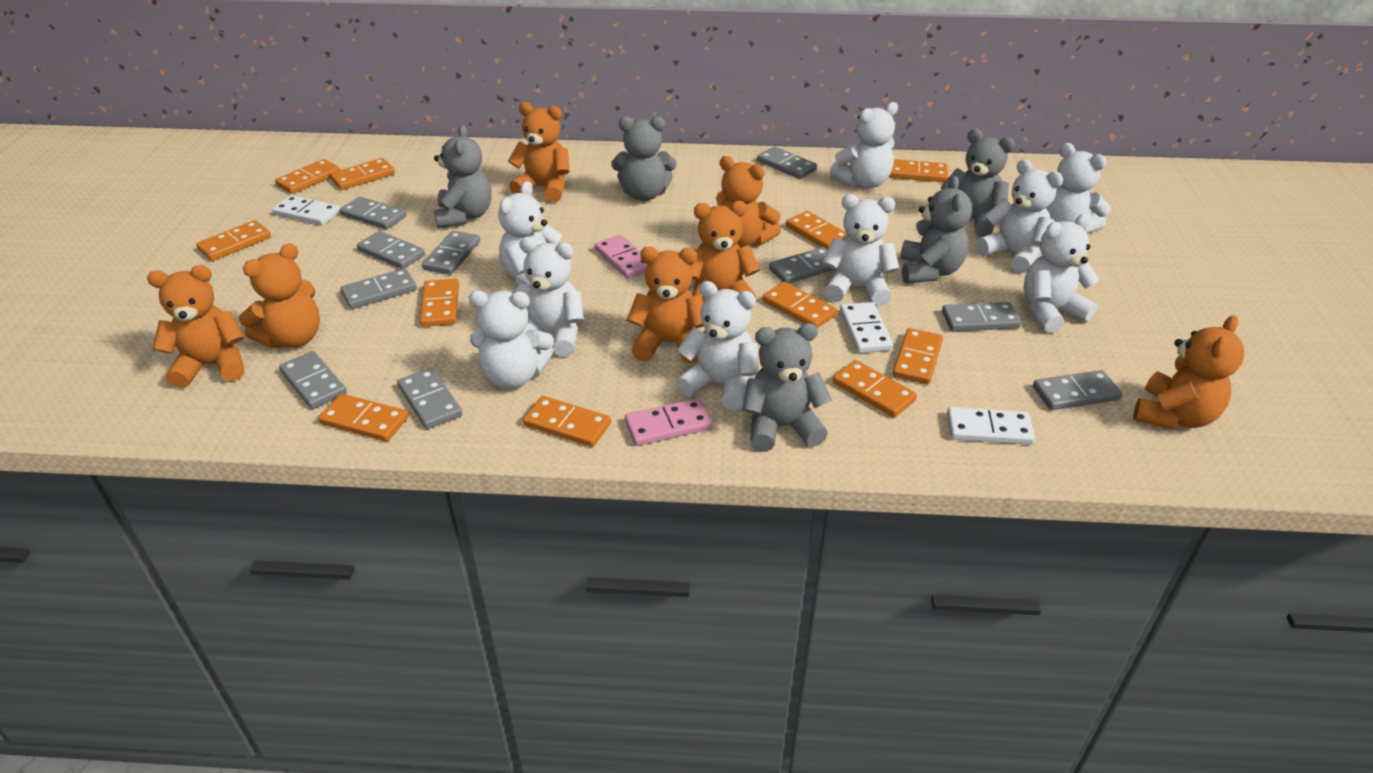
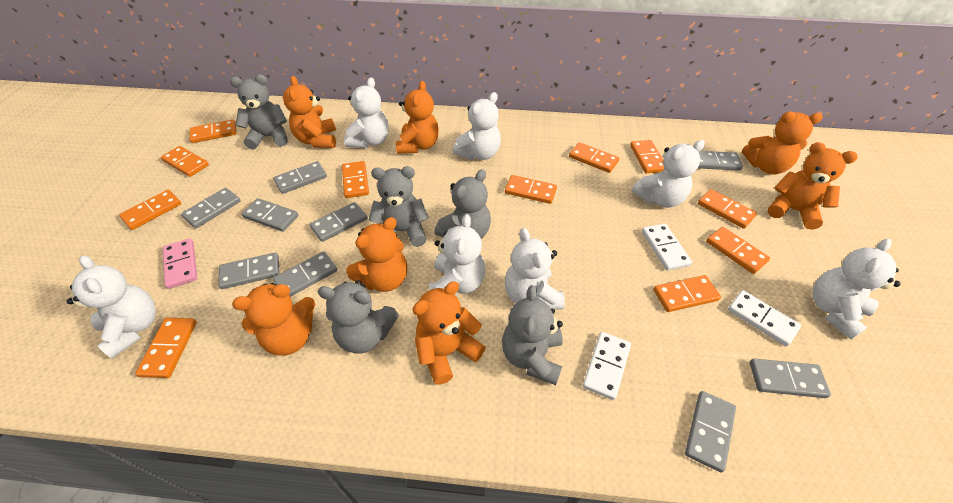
grey domino: [279,351,347,409] [340,196,406,229] [340,268,417,309] [357,231,425,269] [397,368,462,429] [422,231,480,275] [757,147,817,179] [769,247,836,284] [942,302,1021,331] [1033,370,1122,410] = 10 -> [181,188,241,228] [218,252,280,289] [241,198,299,232] [273,251,337,297] [274,161,327,194] [310,202,367,242] [685,391,736,472] [698,151,743,171] [750,359,831,398] = 9
pink domino: [595,235,648,279] [625,398,712,446] = 2 -> [163,238,197,289] = 1
white teddy bear: [469,290,554,389] [498,181,572,287] [514,237,584,357] [675,281,758,411] [823,194,899,306] [830,102,898,188] [976,159,1063,273] [1024,214,1099,333] [1046,143,1111,234] = 9 -> [67,255,156,359] [344,77,389,148] [429,214,485,298] [453,92,501,160] [505,228,565,310] [632,140,705,208] [812,239,901,340] = 7

